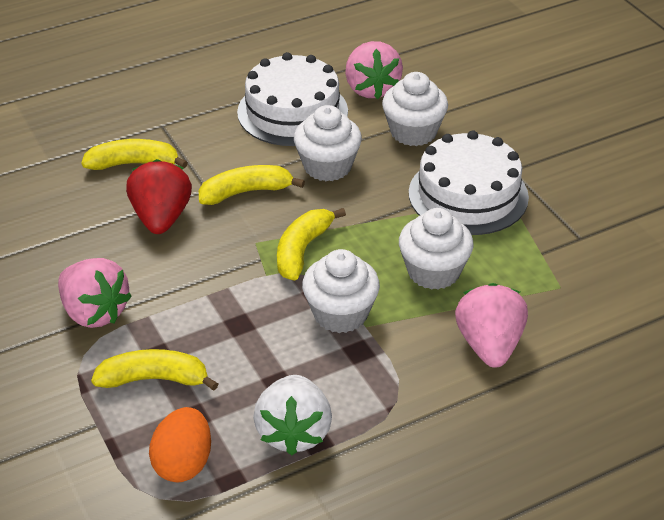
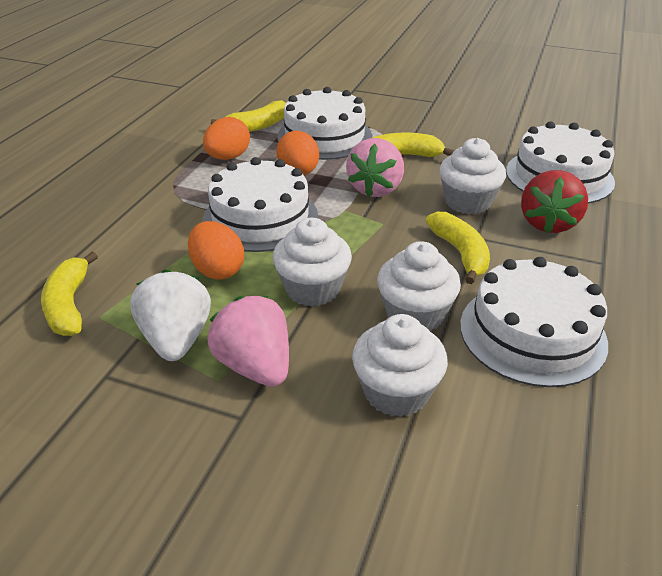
orange egg: [149,407,211,482] = 1 -> [188,221,244,280] [203,117,250,160] [276,131,319,175] = 3
pink strawberry: [58,258,132,328] [345,41,403,99] [455,283,528,368] = 3 -> [207,296,289,387] [346,138,404,197] = 2
white cake: [237,52,348,146] [409,130,529,235] = 2 -> [203,157,318,252] [277,87,372,160] [460,257,608,387] [506,121,615,204] = 4

